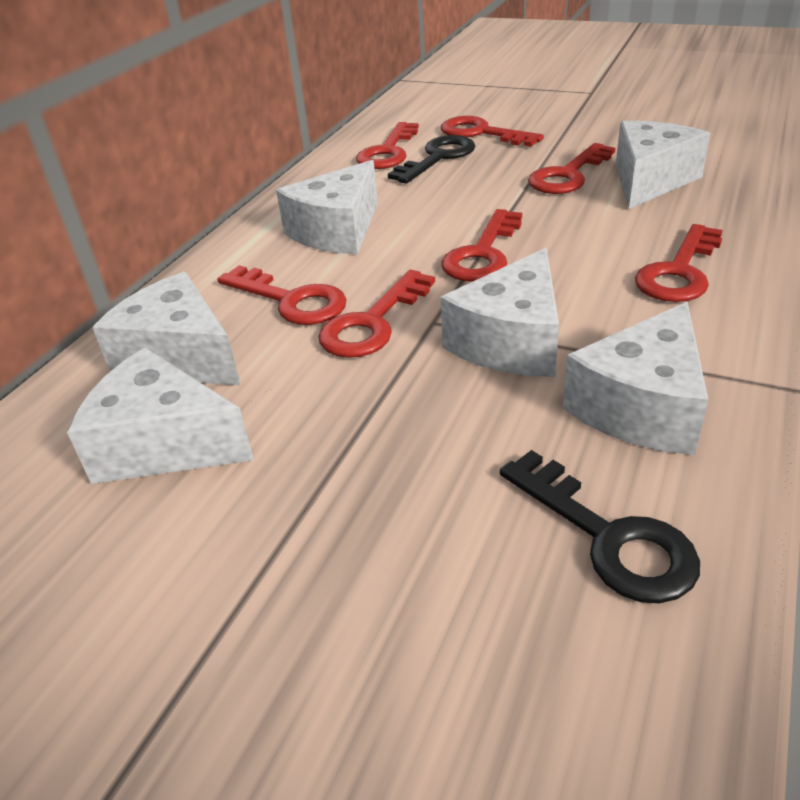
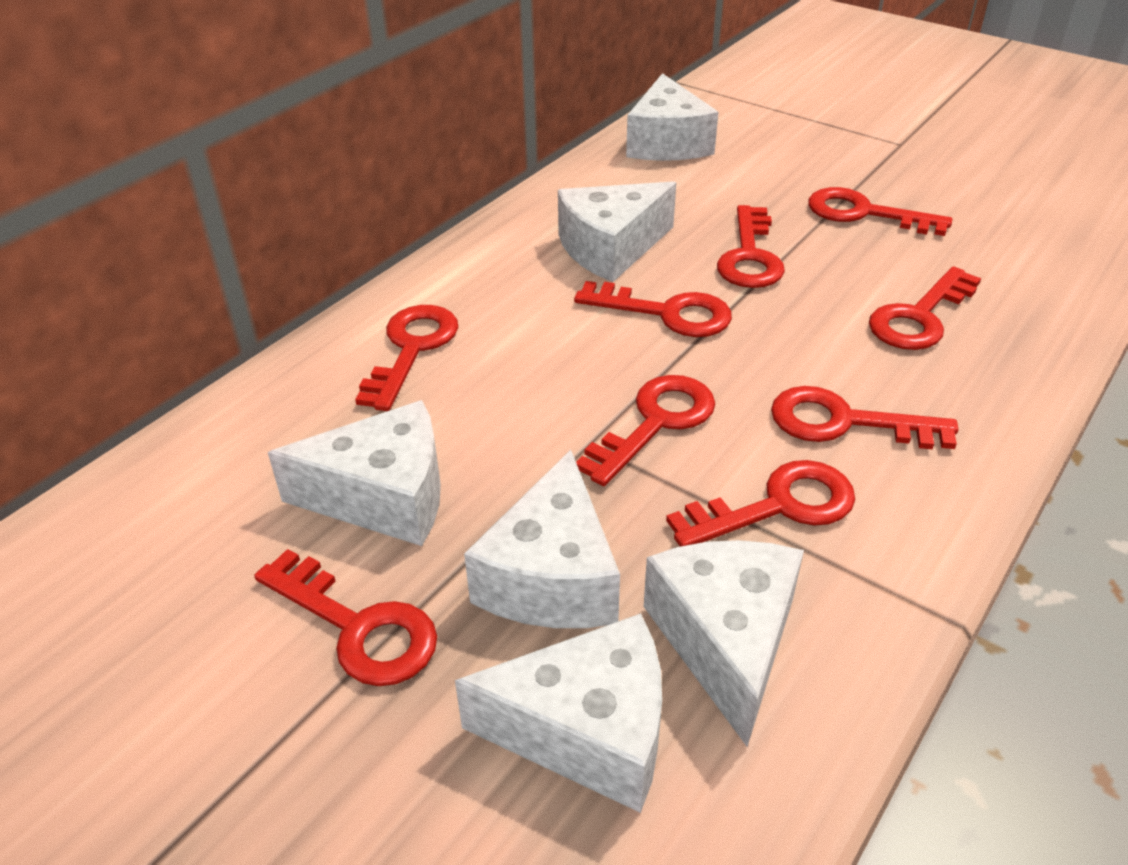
black key: [388,135,476,184] [500,450,700,603] = 2 -> none = 0
red key: [218,265,347,325] [318,270,435,358] [356,122,419,169] [441,116,544,147] [441,209,522,282] [528,143,616,194] [635,224,723,302] = 7 -> [254,549,437,686] [355,305,458,411] [574,281,732,337] [576,375,715,486] [666,460,855,547] [717,205,785,288] [771,386,958,449] [808,187,952,236] [869,267,981,350] = 9

